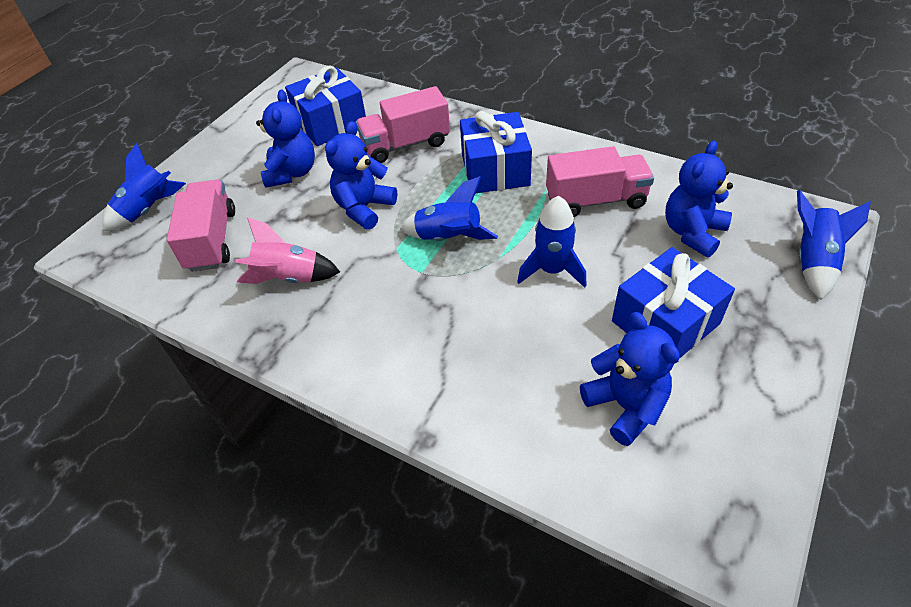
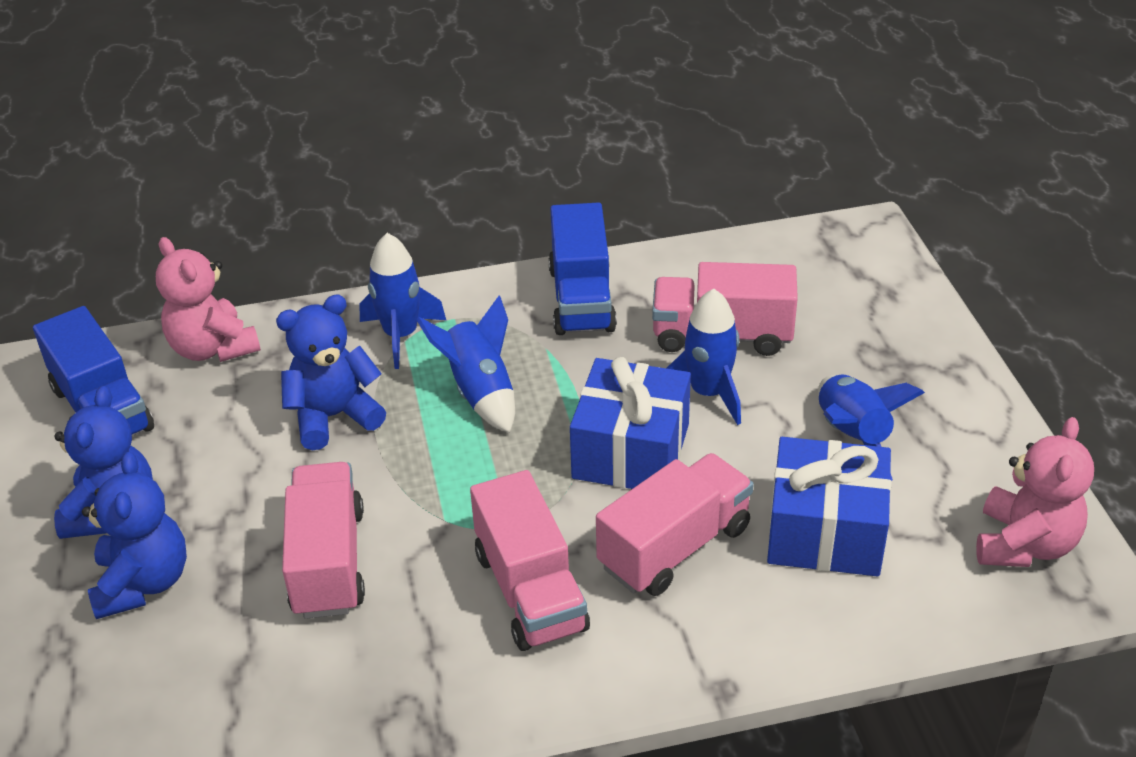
blue gift: [285,66,366,146] [460,111,532,193] [612,247,735,359] = 3 -> [570,357,691,489] [767,437,891,577] = 2
blue teddy bear: [256,90,315,188] [325,121,397,230] [580,312,680,446] [665,141,733,257] = 4 -> [54,386,153,539] [82,452,187,619] [276,294,386,450] = 3
blue truck: none = 0 -> [33,306,154,436] [548,202,617,335] = 2
pink rocket: [235,217,340,284] = 1 -> none = 0
pink teddy bear: none = 0 -> [156,237,261,362] [976,417,1094,567] = 2
pink truck: [167,180,235,272] [356,86,450,163] [546,146,654,217] = 3 -> [282,462,365,619] [470,470,590,651] [596,453,754,596] [652,262,798,356] = 4

